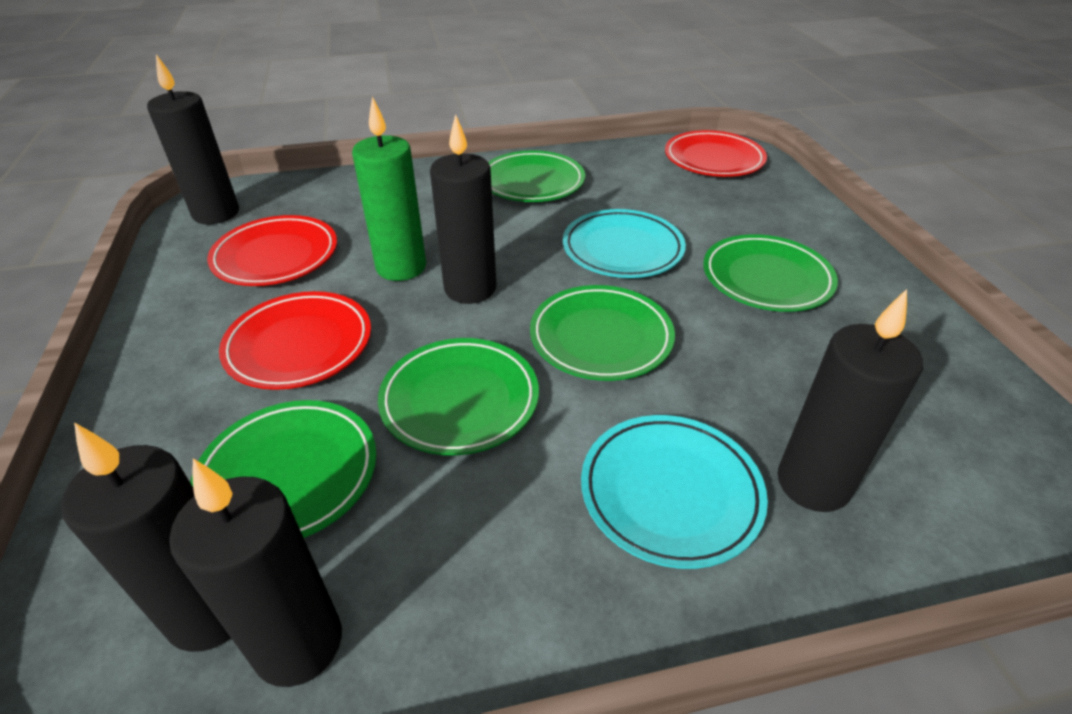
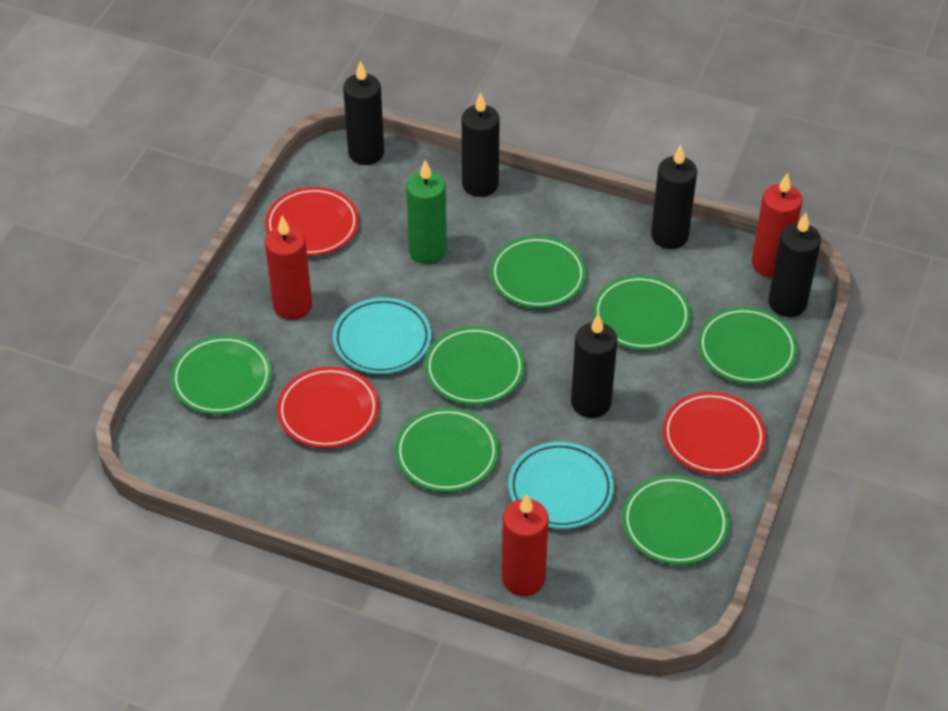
green plate: [190,400,377,538] [378,338,539,455] [488,150,585,202] [530,285,675,381] [703,234,838,312] = 5 -> [171,335,272,415] [395,408,499,492] [425,326,525,405] [490,236,586,308] [593,275,691,350] [622,475,729,565] [698,307,798,384] = 7
red candle: none = 0 -> [265,216,312,320] [502,494,549,596] [752,173,803,277] = 3

